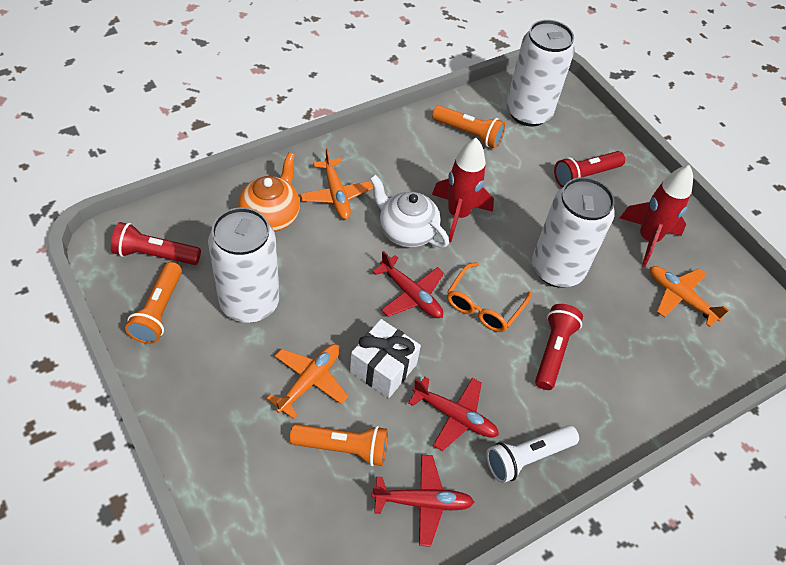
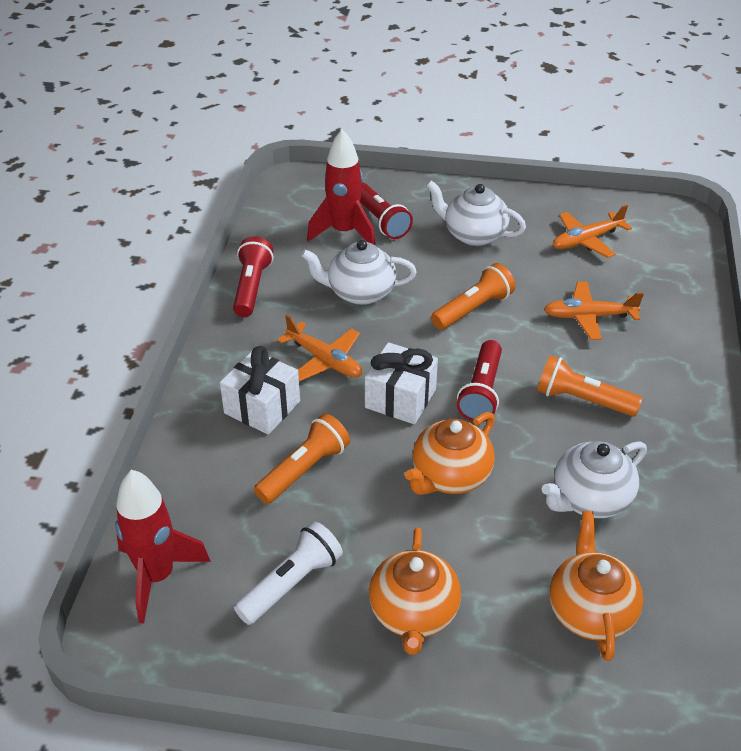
orange glasses: [447,262,531,332] = 1 -> none = 0
orange teapot: [238,152,300,232] = 1 -> [369,528,461,655] [405,412,495,495] [549,511,643,661] = 3
red plane: [371,455,474,547] [372,251,444,318] [408,377,499,451] = 3 -> none = 0
white can: [208,207,280,323] [506,20,575,126] [532,177,615,288] = 3 -> none = 0
white gift: [350,319,421,398] = 1 -> [220,346,300,435] [365,342,438,424] = 2
white teapot: [370,175,449,248] = 1 -> [301,240,417,305] [426,180,526,246] [542,441,647,518] = 3

